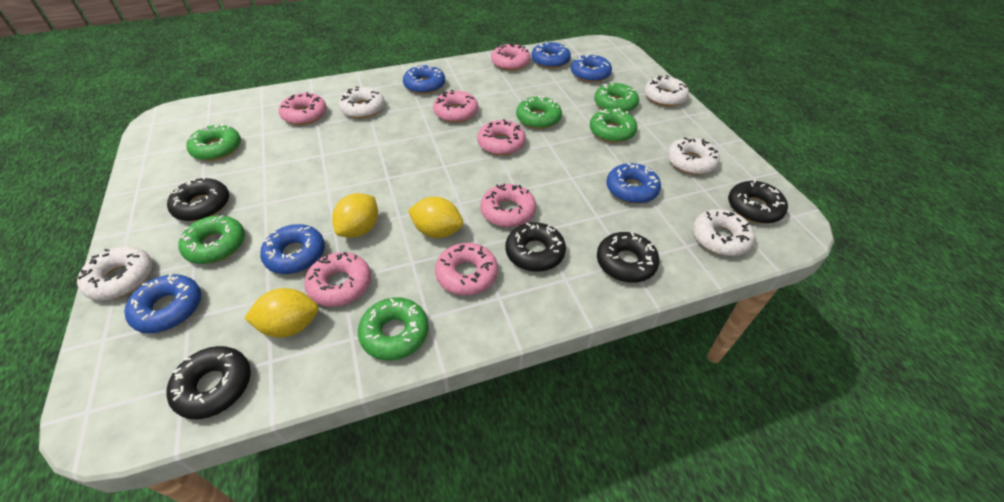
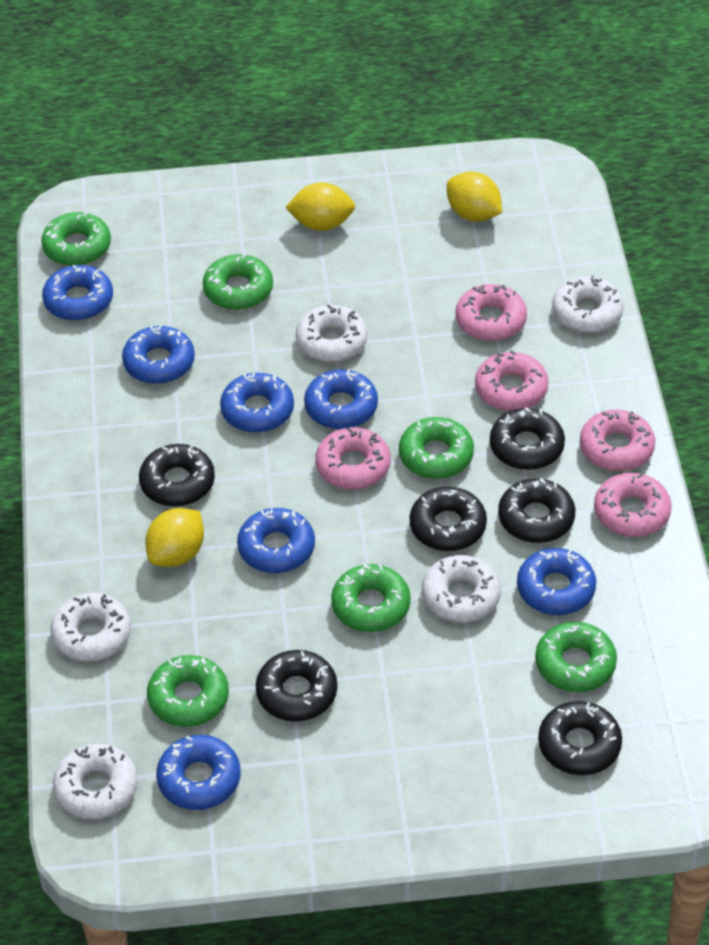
black donut: [167,177,229,221] [167,346,251,419] [505,222,566,272] [597,232,659,283] [728,180,788,224] = 5 -> [139,444,215,507] [256,650,337,722] [410,487,487,551] [490,407,565,470] [498,478,575,543] [538,701,622,775] = 6
blue donut: [124,274,201,333] [260,224,325,274] [403,64,445,94] [531,41,571,69] [571,54,612,82] [606,163,661,204] = 6 -> [42,265,113,321] [122,325,195,384] [156,735,240,810] [220,373,294,433] [237,508,315,573] [304,369,378,429] [517,548,596,615] = 7
pink donut: [279,92,327,125] [304,251,371,307] [433,90,478,123] [435,243,498,296] [477,119,526,155] [480,184,536,227] [491,43,531,71] = 7 -> [315,427,391,489] [456,284,527,341] [475,350,549,411] [580,410,655,471] [594,473,672,537] = 5

